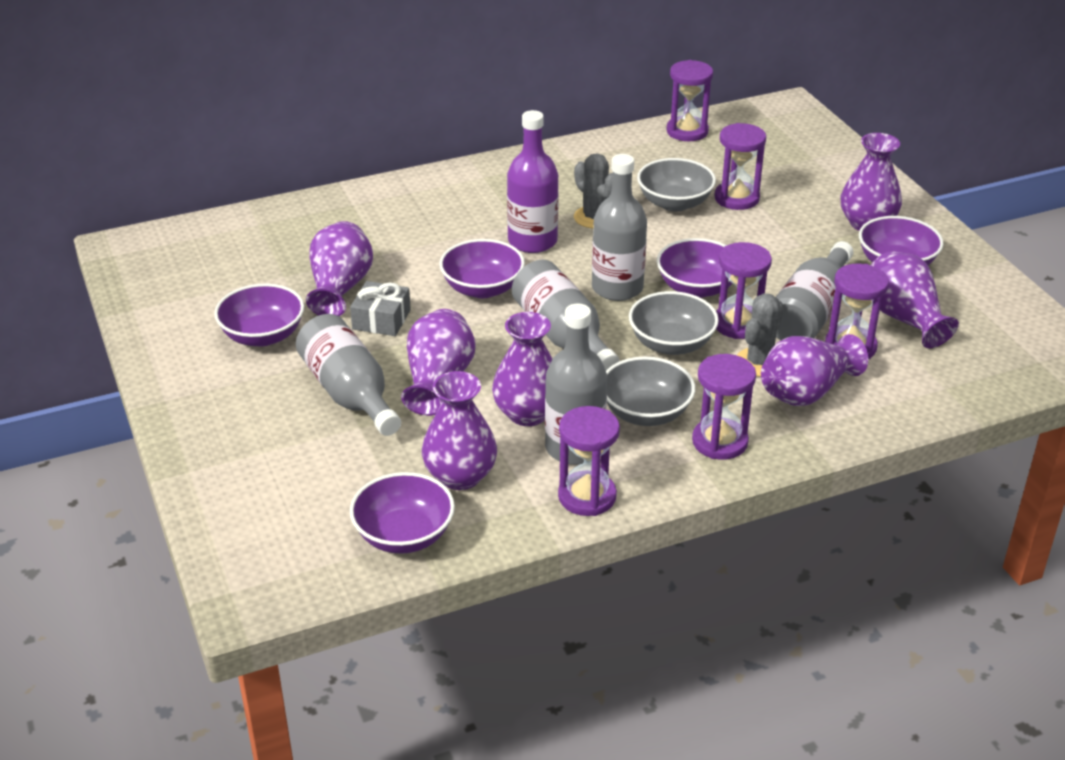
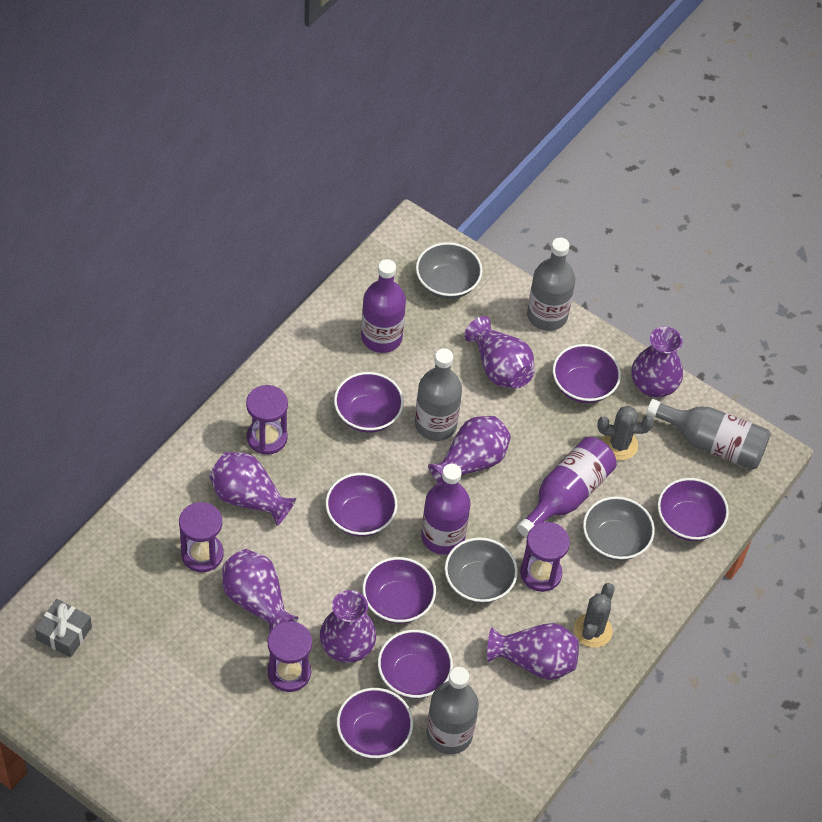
grey bottle: [296,314,401,436] [512,260,619,370] [545,303,607,465] [592,154,647,301] [776,241,853,340] = 5 -> [415,348,462,441] [426,667,479,754] [527,238,575,331] [646,399,771,469] = 4
purple bottle: [507,110,559,253] = 1 -> [361,259,406,353] [421,464,471,555] [517,437,617,538] = 3
purple bowl: [214,284,304,347] [350,472,455,554] [440,239,525,298] [657,238,733,298] [859,216,944,265] = 5 -> [326,473,397,537] [334,372,404,433] [337,688,413,759] [362,557,436,624] [378,630,453,699] [553,344,621,403] [658,478,729,541] = 7
purple hourglass: [558,406,620,516] [666,60,713,141] [692,354,756,460] [714,123,766,210] [716,242,772,339] [825,264,889,359] = 6 -> [179,502,224,572] [246,385,288,455] [268,621,312,692] [520,522,570,592] = 4

